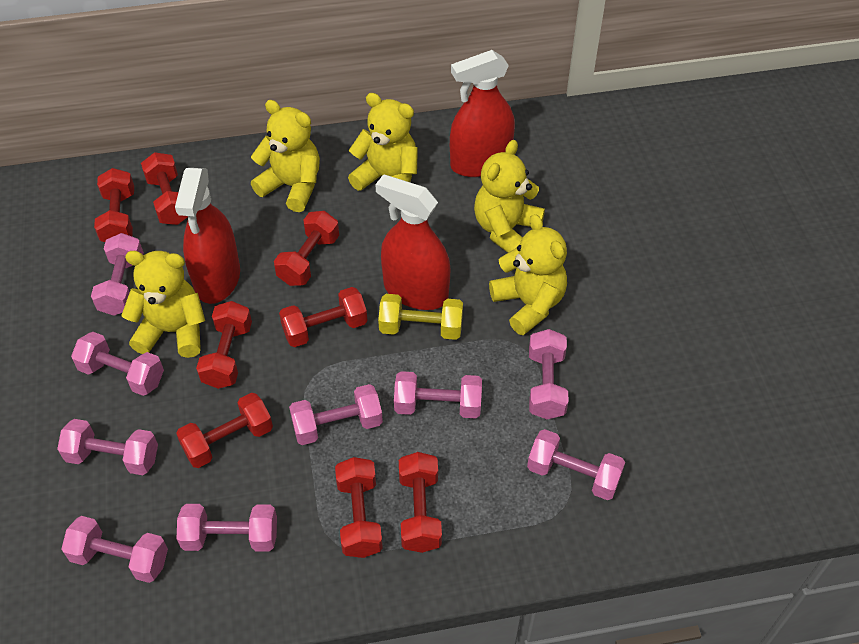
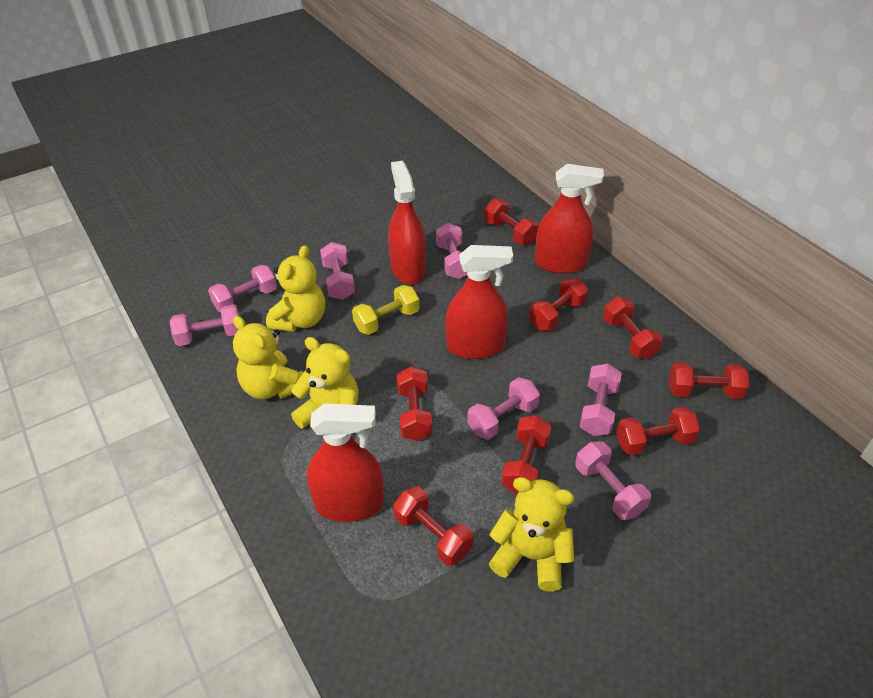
pink dumbbell: [57,419,158,475] [61,516,168,583] [71,332,164,396] [91,233,144,316] [177,504,277,552] [289,384,383,445] [394,371,482,418] [527,429,625,500] [529,329,569,419] = 9 -> [169,304,239,346] [208,265,277,312] [320,242,355,300] [436,223,467,279] [467,377,540,440] [575,441,651,520] [580,364,622,436] = 7
red spray bottle: [175,168,240,304] [375,174,450,310] [450,50,515,177] = 3 -> [307,403,384,522] [388,161,426,284] [446,245,513,359] [535,164,604,274] = 4
yellow teddy bear: [121,251,205,358] [251,100,320,212] [348,93,418,191] [474,140,545,253] [489,214,567,335] = 5 -> [233,316,303,399] [266,245,325,332] [291,337,359,429] [489,477,574,592] = 4

